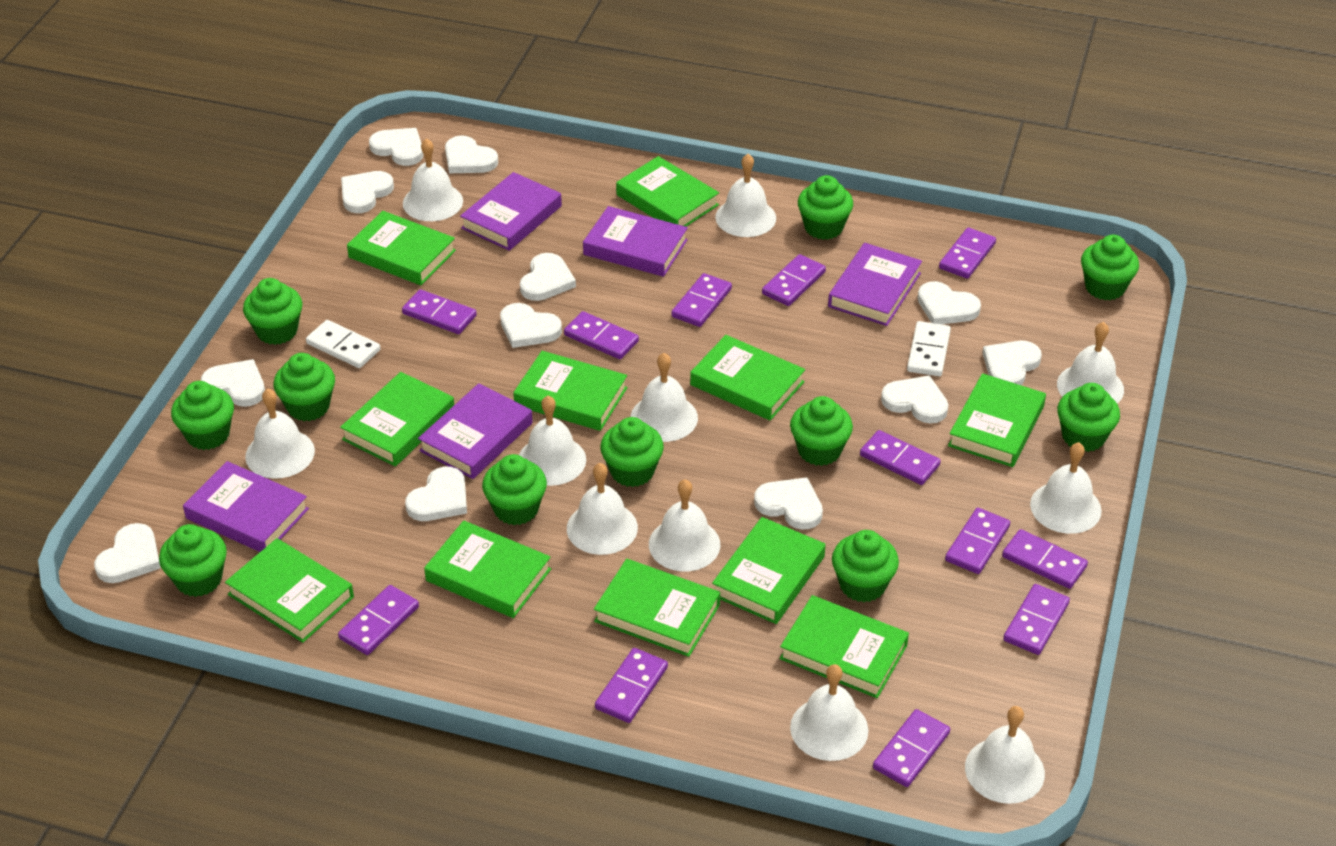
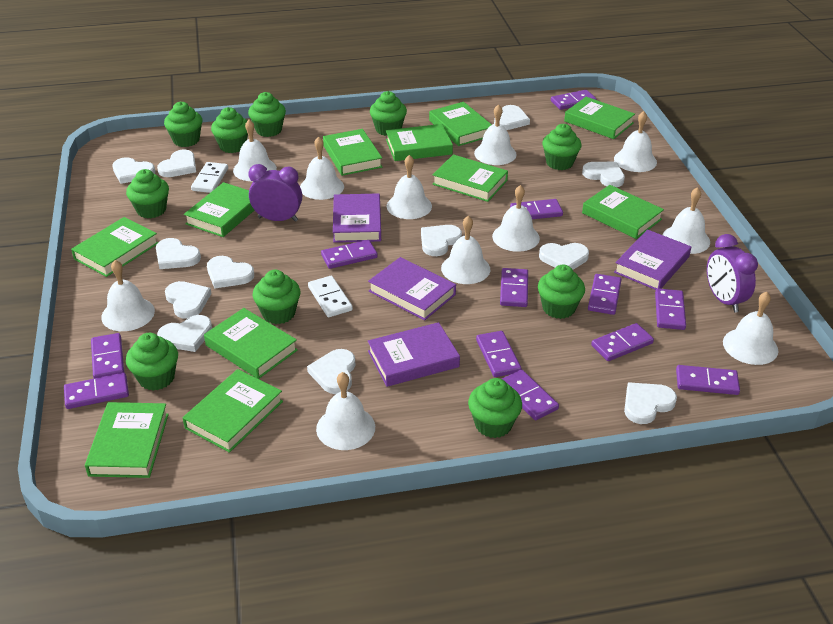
green cupcake: [159,524,227,597] [171,381,234,450] [243,278,303,345] [273,353,335,421] [482,454,547,525] [600,417,664,487] [790,396,853,466] [798,175,853,240] [832,530,899,602] [1057,383,1120,452] [1081,235,1139,300] = 11 -> [126,169,169,219] [126,333,178,391] [164,102,202,147] [211,107,248,153] [248,92,286,137] [252,270,300,324] [370,91,407,136] [468,378,522,438] [538,265,585,319] [542,124,582,170] = 10
purple book: [183,461,309,552] [418,383,533,479] [460,172,562,251] [583,206,688,277] [828,243,922,326] = 5 -> [333,193,381,243] [368,257,456,321] [368,322,460,387] [614,229,691,290] = 4
purple clock: none = 0 -> [248,164,302,222] [707,234,758,312] = 2

